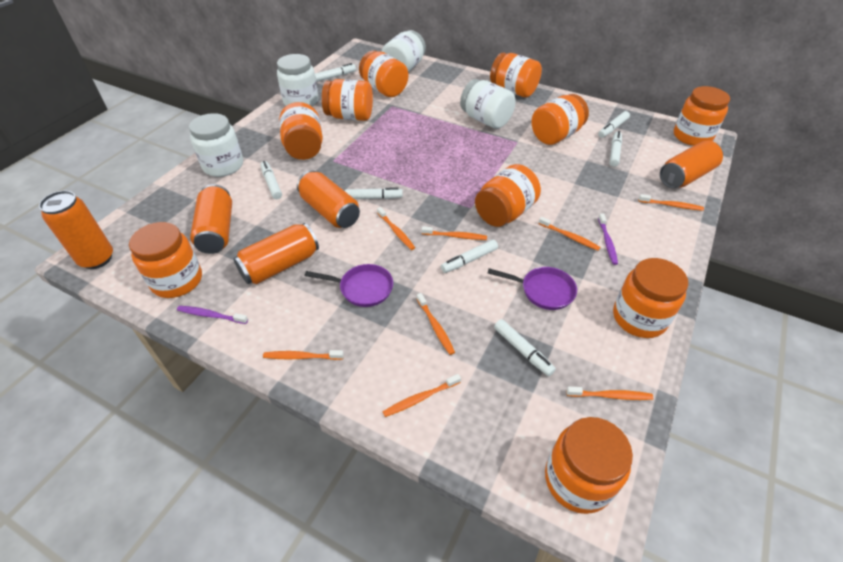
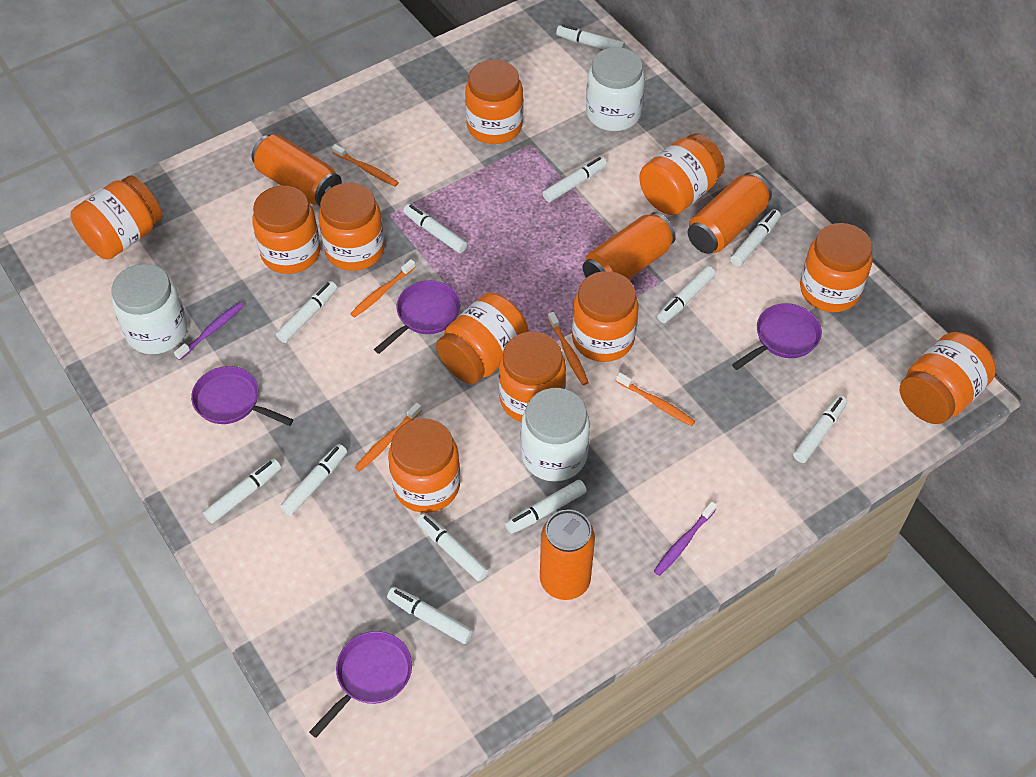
orange can: [39,191,113,269] [190,184,232,254] [233,223,319,284] [297,170,360,228] [660,140,723,189] = 5 -> [252,134,342,205] [540,509,595,600] [583,212,676,279] [688,172,772,254] = 4
orange jar: [129,222,202,298] [279,102,323,160] [322,79,373,121] [359,50,408,97] [475,164,541,227] [490,52,542,97] [532,94,589,145] [545,417,633,514] [613,258,688,338] [674,86,730,146] = 10 -> [71,175,163,260] [252,186,320,274] [319,183,385,271] [388,418,460,513] [436,293,529,384] [465,60,523,144] [499,332,566,422] [572,271,639,362] [639,133,725,215] [800,223,873,312] [900,332,996,424] = 11
orange toothbrush: [263,350,344,360] [377,207,415,250] [382,374,461,417] [417,293,455,355] [421,226,487,240] [538,217,600,251] [566,387,653,400] [638,194,704,211] = 8 -> [332,144,399,187] [350,259,416,318] [355,403,422,471] [548,312,589,385] [616,373,695,426] = 5
purple pan: [305,264,393,307] [488,267,577,310] = 2 -> [191,366,294,426] [309,631,412,738] [374,281,461,354] [732,303,822,370] = 4
white jar: [189,113,243,177] [277,54,318,106] [381,30,426,72] [460,79,516,129] = 4 -> [111,264,188,354] [521,388,590,482] [586,47,645,131] = 3
white marker: [261,161,282,199] [315,63,356,82] [345,187,403,199] [441,239,498,273] [494,319,556,376] [598,111,630,138] [609,131,622,167] = 7 -> [203,459,281,524] [276,281,337,343] [280,444,347,516] [387,587,473,644] [403,204,467,253] [417,513,489,581] [505,480,587,534] [542,157,607,202] [556,24,625,49] [657,266,715,323] [730,209,781,266] [793,395,847,463] = 12

